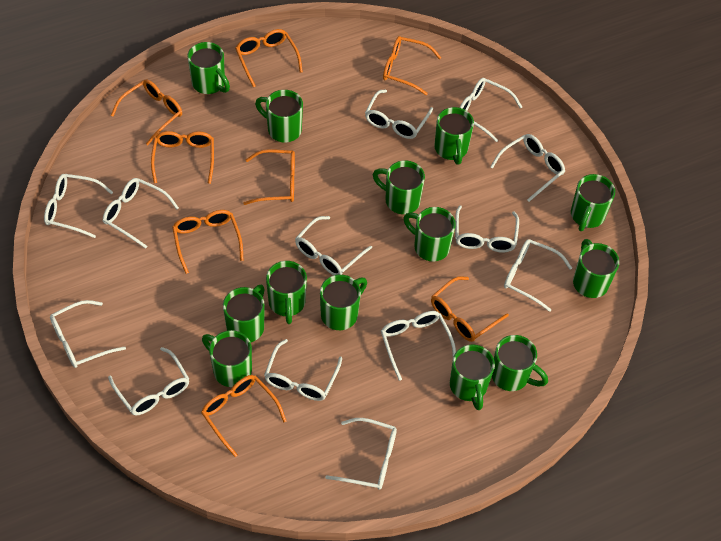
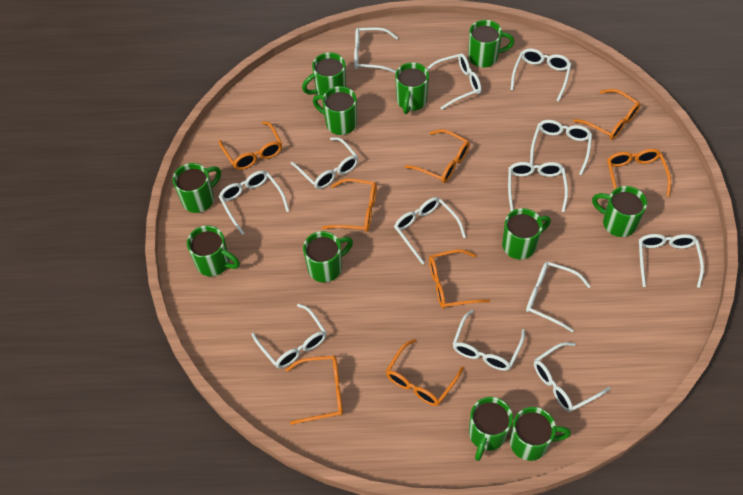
green mug: [187,42,230,94] [202,330,252,387] [223,285,264,342] [255,90,303,142] [266,261,307,324] [320,275,367,330] [373,161,425,214] [403,207,456,261] [434,107,474,165] [450,345,495,410] [492,335,548,391] [571,174,615,231] [573,239,619,298] = 13 -> [173,163,221,213] [187,225,240,276] [302,52,346,95] [303,231,353,282] [313,86,357,135] [395,62,429,114] [468,20,514,68] [469,397,513,461] [502,208,551,259] [510,407,571,461] [592,186,647,237] = 11

